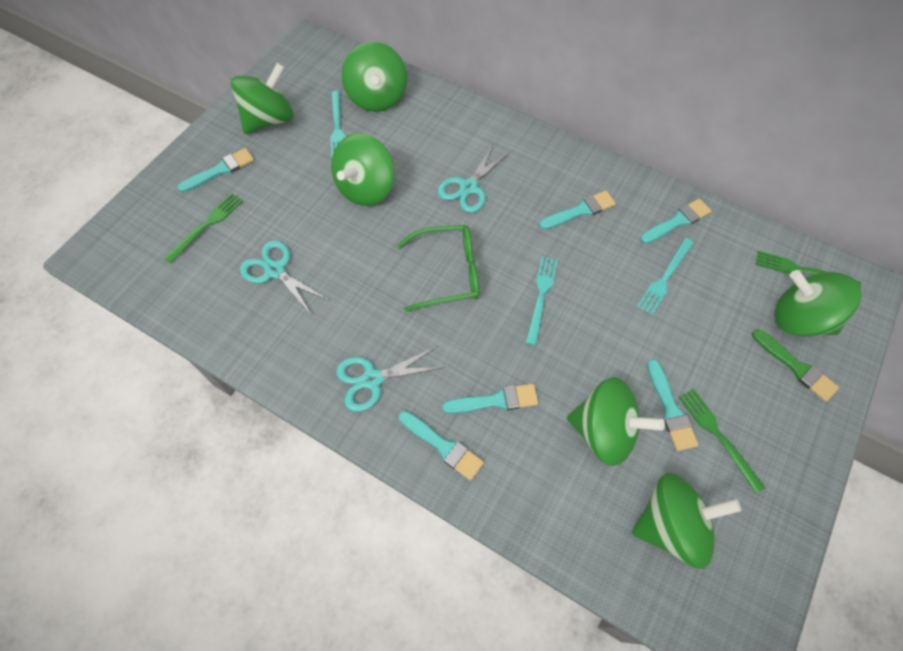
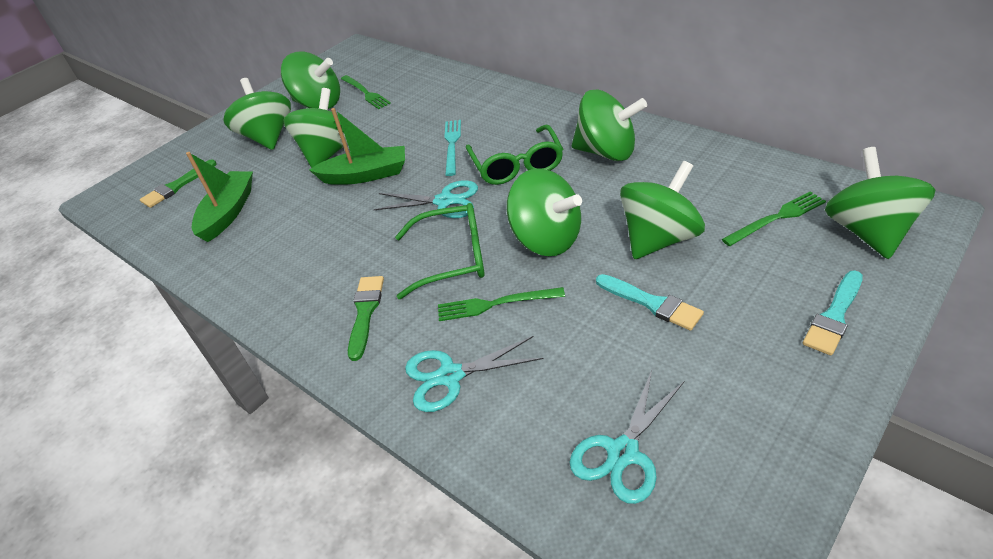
green boat: none = 0 -> [186,152,253,242] [309,108,405,185] = 2
green brush: [752,329,839,402] = 1 -> [140,159,217,208] [348,276,384,361] = 2
green glasses: [397,225,479,312] = 1 -> [395,203,485,299] [466,124,563,185] = 2
green spinning top: [231,63,294,134] [331,133,394,206] [342,42,407,112] [567,377,665,466] [632,473,742,569] [775,270,862,337] = 6 -> [223,78,291,150] [281,52,340,109] [284,88,348,168] [507,169,582,256] [572,89,647,161] [620,161,705,259] [825,147,935,259] = 7
turquoise brush: [177,148,254,192] [399,411,484,481] [442,384,538,414] [539,191,616,230] [640,199,712,244] [647,359,698,451] = 6 -> [596,274,704,331] [803,270,863,355] = 2
turquoise fork: [330,91,346,158] [526,256,558,346] [636,238,694,315] = 3 -> [445,120,461,176] = 1

